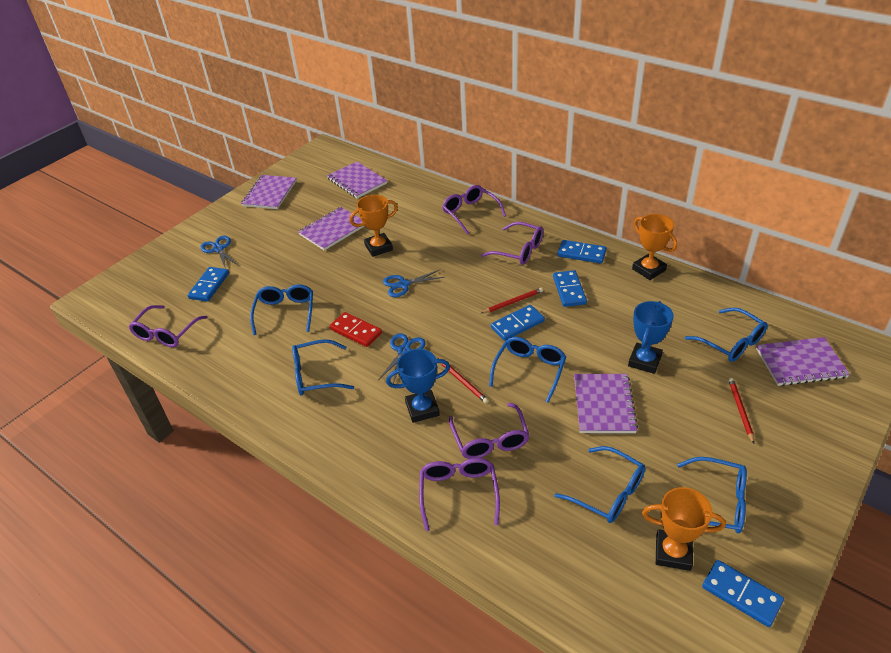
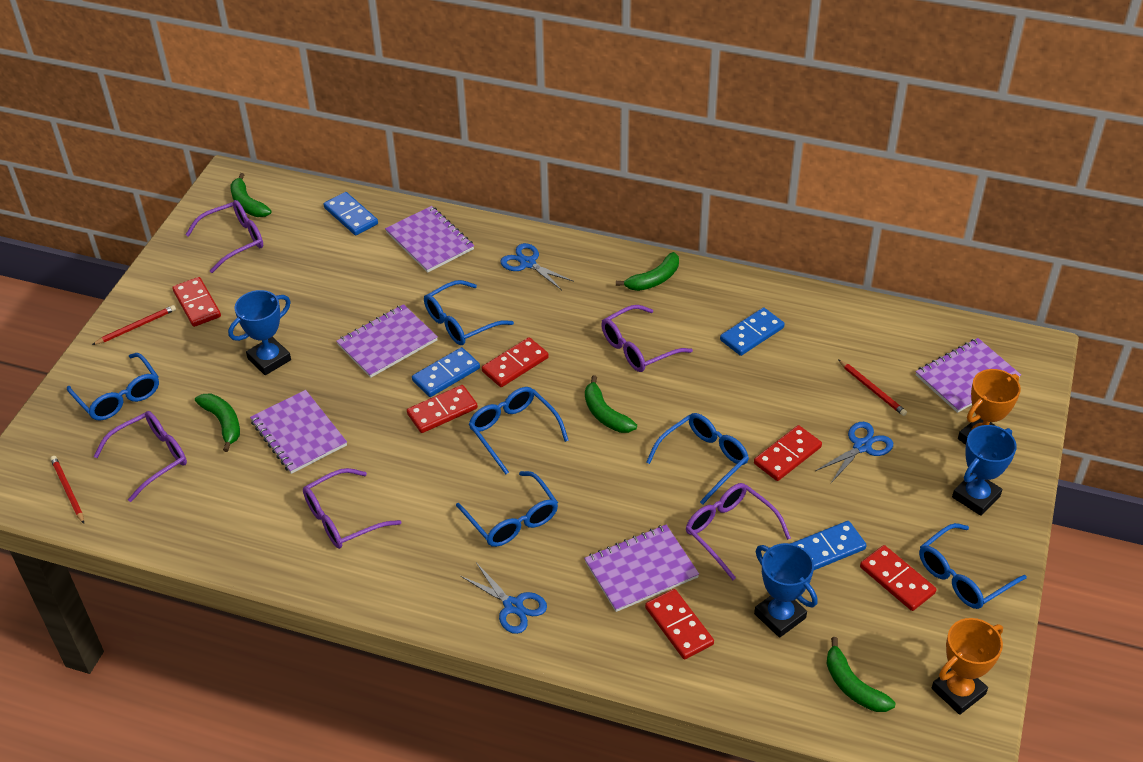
blue domino: [187,267,229,302] [491,305,545,341] [553,270,587,307] [557,240,607,264] [702,560,784,627] = 5 -> [324,192,378,235] [412,347,480,397] [720,308,785,356] [791,521,867,570] = 4
blue trophy: [386,349,450,423] [628,301,674,374] = 2 -> [228,290,291,375] [754,543,818,638] [952,425,1017,516] = 3
green banana: none = 0 -> [195,394,240,452] [230,173,271,217] [585,375,637,433] [616,252,679,291] [826,637,895,712] = 5
orange trophy: [349,195,398,257] [632,214,677,280] [642,487,726,571] = 3 -> [932,618,1003,715] [958,369,1021,445] = 2
red domino: [330,312,382,347] = 1 -> [172,277,221,327] [407,385,478,433] [482,337,549,387] [645,589,714,659] [754,425,822,481] [860,545,937,611] = 6

